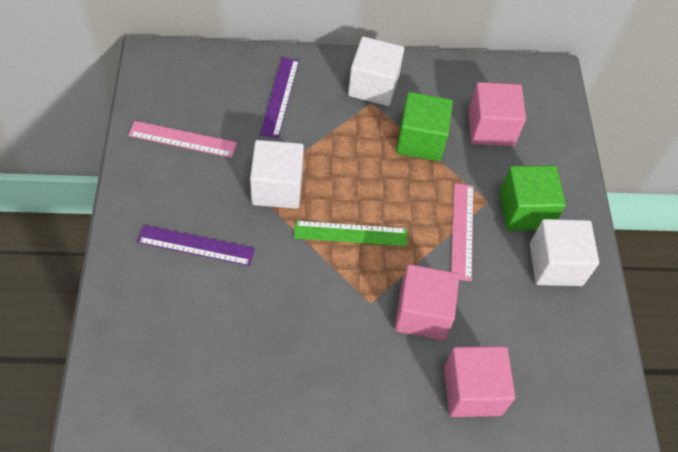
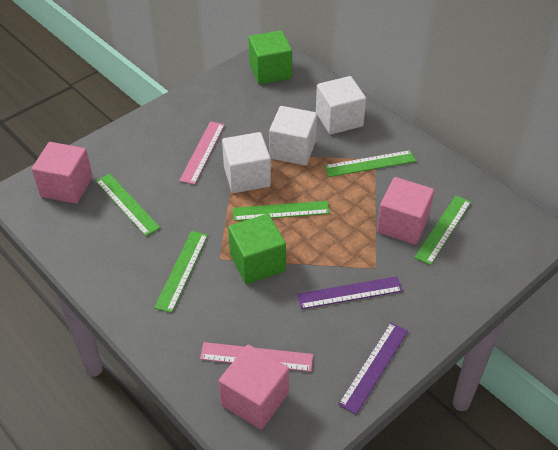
green ruler: [294,220,407,246] = 1 -> [96,174,160,236] [154,231,208,313] [233,201,330,221] [324,150,416,177] [414,195,471,265] = 5

